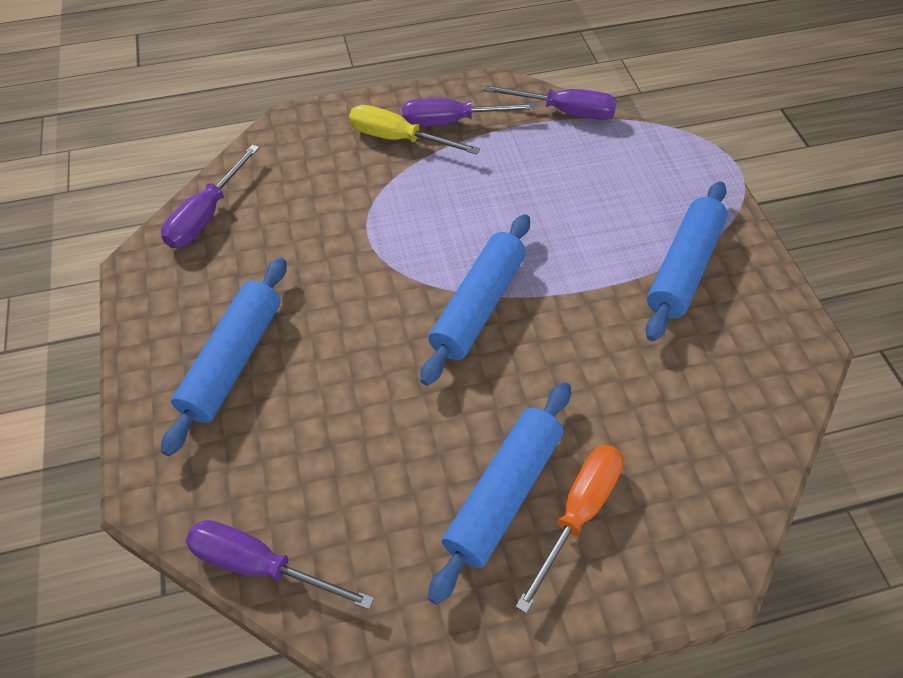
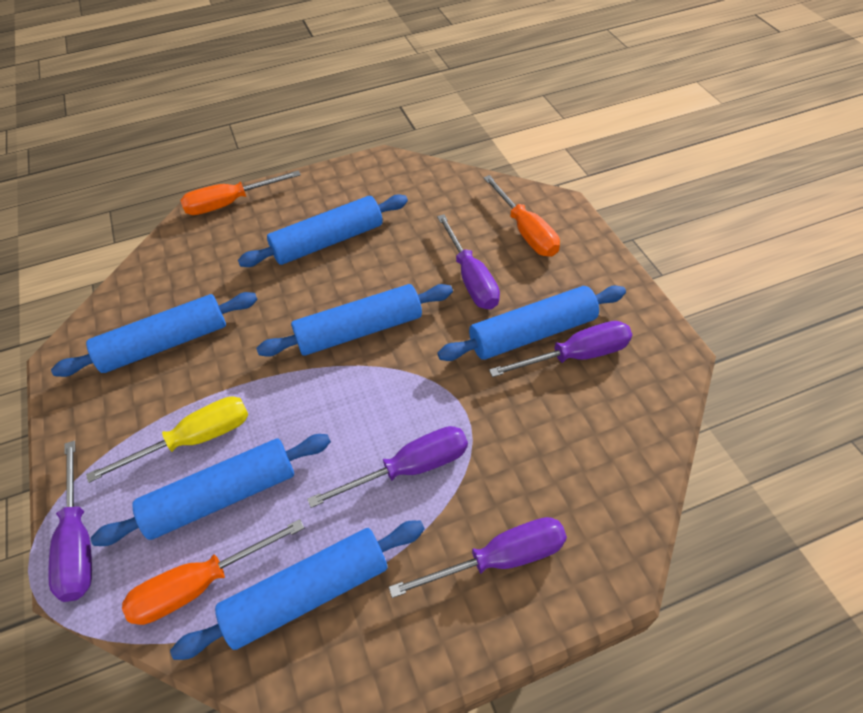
blue rolling pin: [161,258,287,456] [420,214,530,386] [428,382,571,605] [646,181,728,341] = 4 -> [51,292,258,377] [91,434,331,546] [170,521,425,660] [238,194,408,267] [256,284,453,357] [437,285,626,361] = 6
orange screwdriver: [516,445,624,614] = 1 -> [122,519,304,625] [180,170,301,215] [483,175,560,257] = 3
purple screwdriver: [161,144,260,248] [186,520,374,610] [402,98,537,127] [483,85,617,120] = 4 -> [48,441,92,602] [307,426,468,508] [389,517,567,598] [437,214,500,309] [489,321,632,377] = 5

